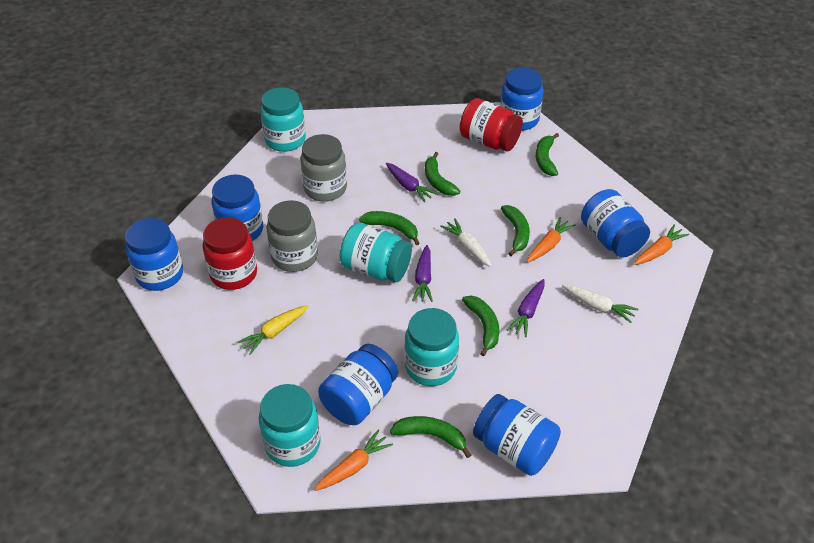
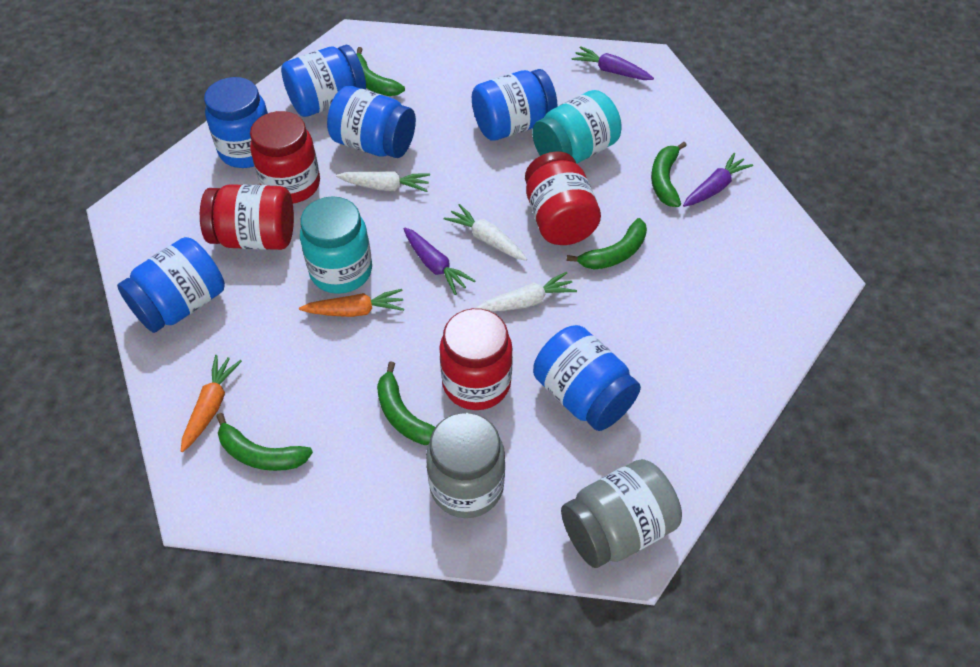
green banana: [359,211,420,245] [390,416,471,458] [425,152,460,196] [462,296,499,357] [501,205,530,256] [536,133,559,176] = 6 -> [216,413,313,471] [356,47,405,96] [377,362,435,445] [567,218,647,270] [651,142,687,207] = 5
orange carrot: [314,430,393,491] [527,217,576,262] [634,225,689,265] = 3 -> [181,355,242,452] [299,289,404,317] = 2
red jar: [203,217,257,290] [460,98,523,152] = 2 -> [200,184,294,250] [250,111,320,203] [439,308,513,410] [525,151,601,245] = 4
turquoise jar: [259,384,321,467] [261,87,306,152] [340,223,412,282] [405,308,459,386] = 4 -> [300,196,372,294] [532,90,622,164] = 2
white carrot: [440,218,492,267] [562,284,638,323] = 2 -> [336,171,430,192] [444,204,527,261] [476,272,577,311] = 3
yellow carrot: [238,305,308,355] = 1 -> none = 0

